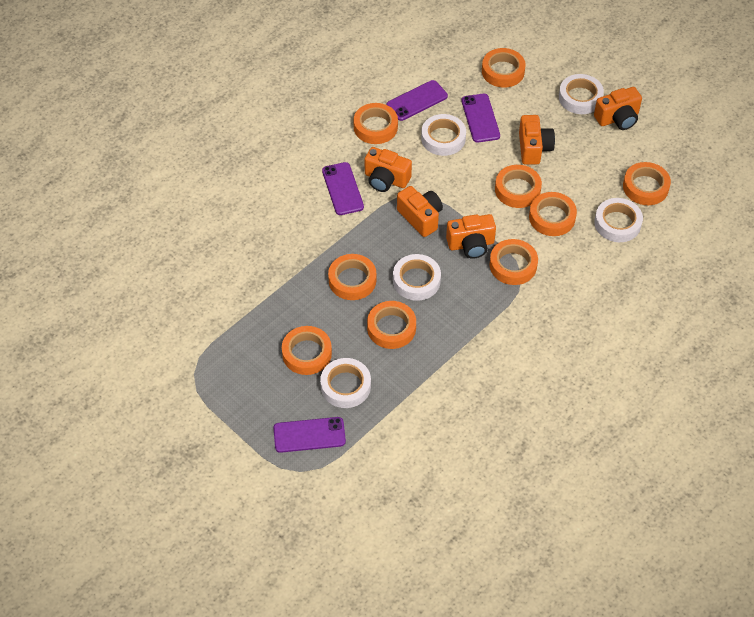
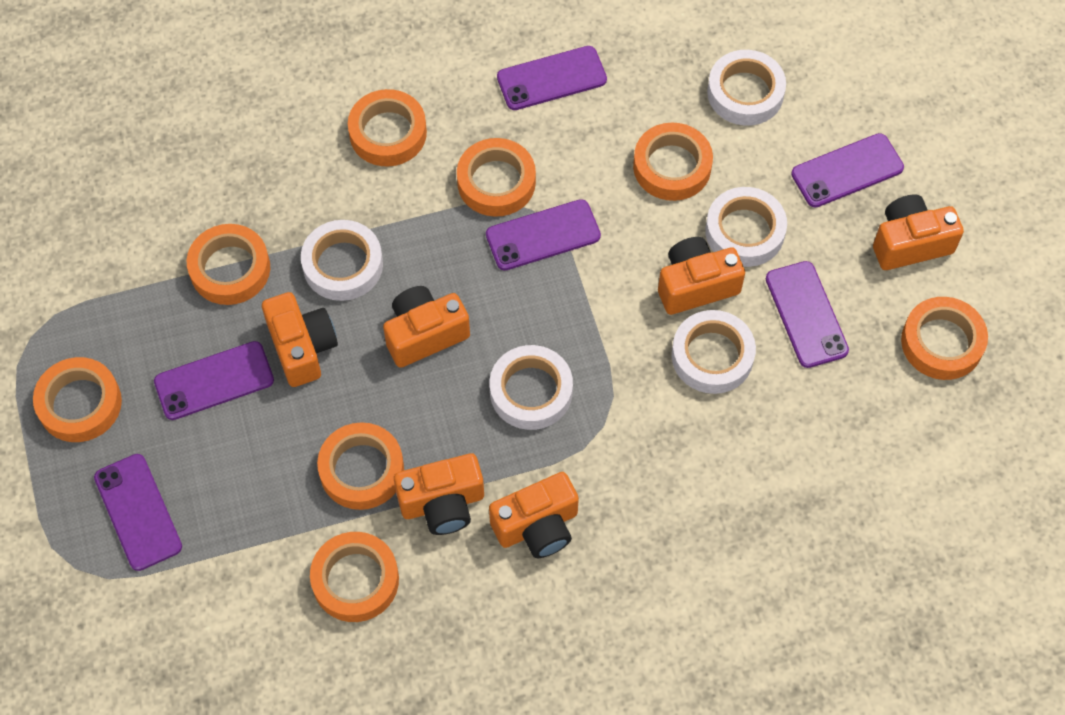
orange camera: [365,147,412,192] [397,186,443,237] [446,214,496,259] [519,115,555,165] [594,87,642,130] = 5 -> [262,292,338,387] [383,286,470,368] [394,453,484,535] [489,472,579,558] [658,237,745,315] [873,194,964,270] = 6
orange tape: [282,326,332,375] [328,254,376,300] [354,103,398,144] [367,301,416,349] [482,48,526,88] [489,239,538,285] [495,165,542,208] [529,192,577,236] [623,162,671,205] = 9 -> [33,357,122,442] [187,224,270,305] [310,532,399,622] [317,422,404,510] [348,89,427,166] [457,138,536,217] [633,122,713,201] [901,297,988,380] = 8
purple phone: [274,417,346,453] [322,162,364,215] [387,80,448,121] [461,94,500,143] = 4 -> [94,454,182,571] [154,341,274,420] [486,199,601,271] [497,46,607,110] [766,261,849,368] [791,133,904,208] = 6

